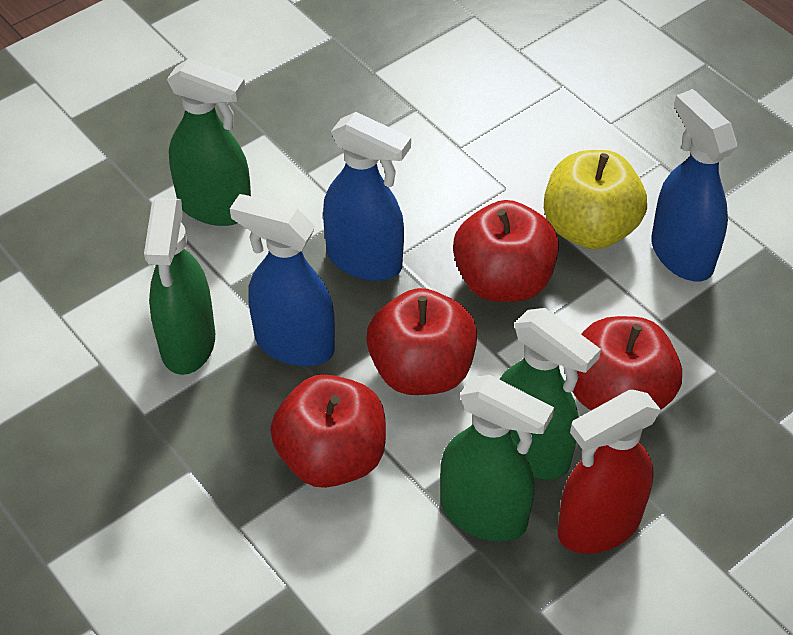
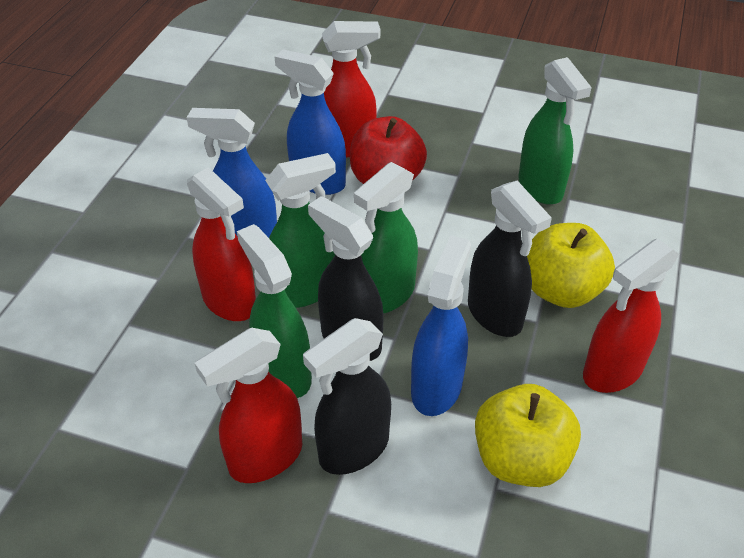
black spray bottle: none = 0 -> [303,318,391,475] [308,196,383,361] [468,181,552,337] = 3
red apple: [270,374,386,488] [366,288,477,395] [453,200,559,302] [572,316,682,410] = 4 -> [350,116,427,184] = 1
red spray bottle: [558,390,661,554] = 1 -> [187,167,256,321] [195,328,302,483] [322,21,380,157] [583,239,679,393] = 4
yellow apple: [544,150,647,250] = 1 -> [475,384,581,487] [527,223,615,308] = 2

